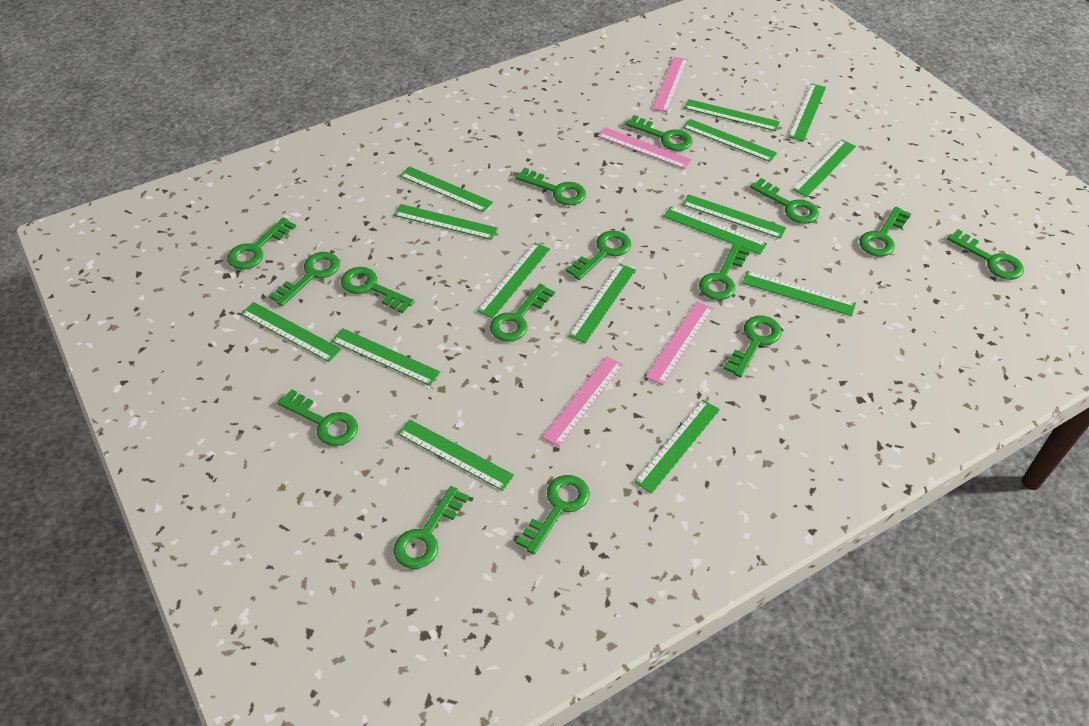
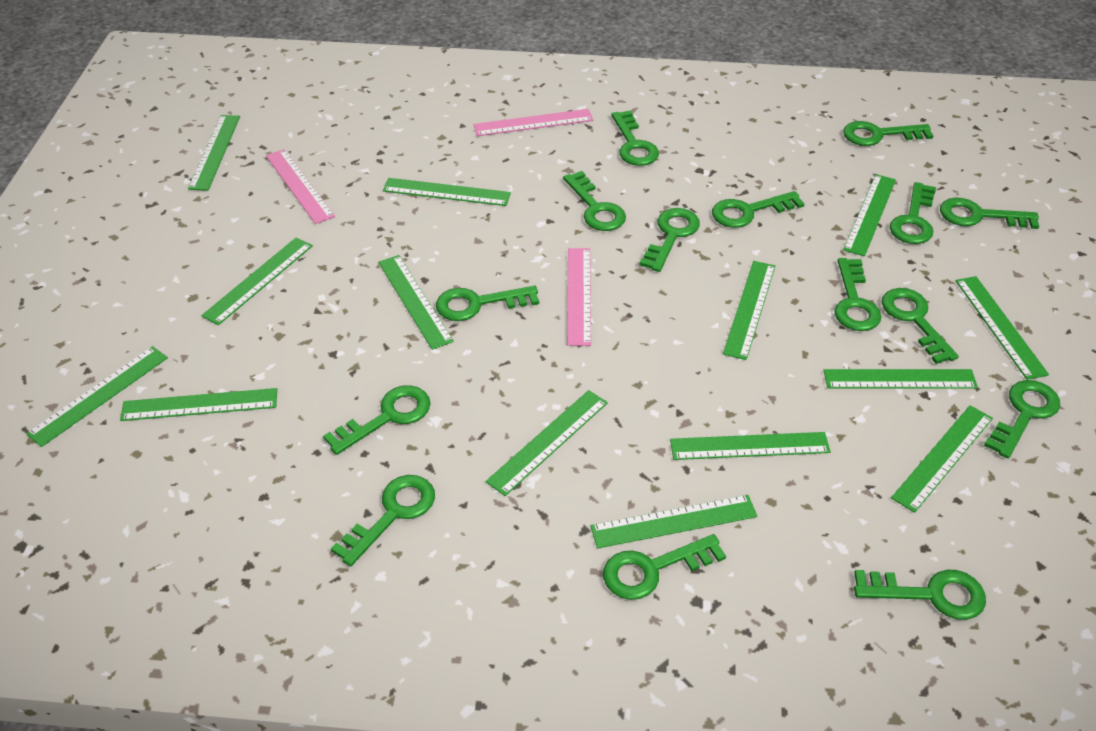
green ruler: [241,302,342,362] [331,328,441,386] [394,204,498,240] [397,419,514,491] [400,166,493,212] [477,243,550,319] [569,263,635,343] [634,400,720,493] [663,206,767,254] [682,194,786,239] [683,119,777,162] [684,99,780,131] [742,271,856,316] [788,83,826,141] [793,140,856,197] = 15 -> [26,346,168,447] [120,388,277,421] [188,115,240,191] [201,238,313,325] [378,255,454,350] [383,178,511,206] [486,390,608,496] [590,495,757,548] [670,432,831,460] [723,261,775,360] [823,369,978,389] [843,174,896,256] [891,405,993,513] [956,276,1049,380] = 14
pink ruler: [542,356,623,447] [597,127,692,169] [645,301,714,385] [652,57,688,112] = 4 -> [266,149,335,224] [473,109,593,136] [567,248,591,346] = 3

